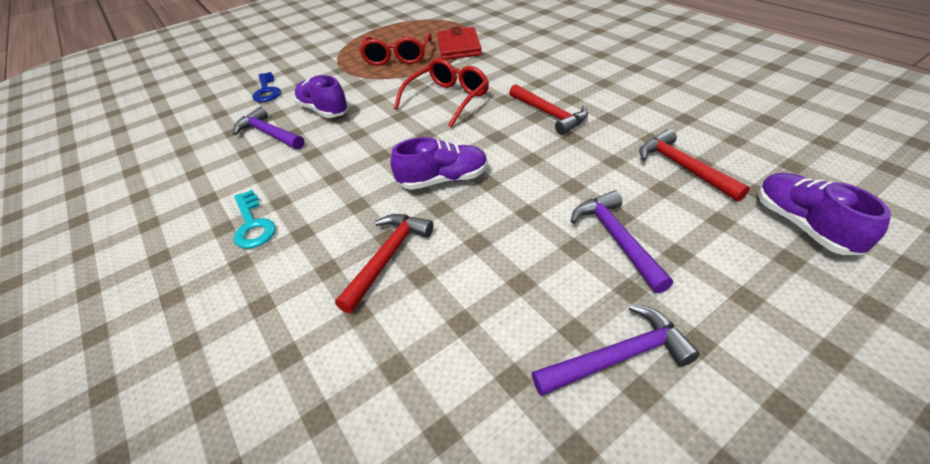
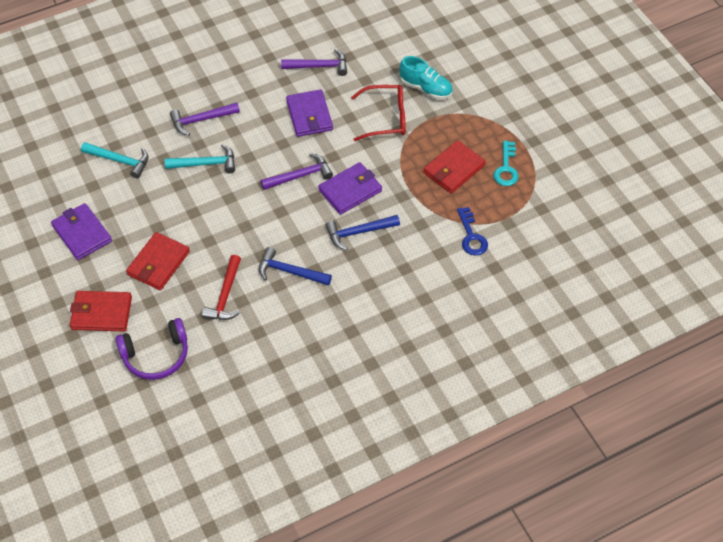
blue hammer: none = 0 -> [259,247,332,286] [325,215,400,250] = 2
purple headphones: none = 0 -> [116,318,188,380] = 1
purple shoe: [294,75,349,118] [390,137,488,190] [758,172,891,255] = 3 -> none = 0
purple wallet: none = 0 -> [51,203,112,260] [286,89,333,137] [318,162,382,215] = 3
red glasses: [359,33,432,66] [394,58,489,128] = 2 -> [351,85,406,141] = 1
red hammer: [335,214,434,314] [509,84,588,135] [639,129,750,202] = 3 -> [202,255,241,320] = 1
red wallet: [437,26,482,60] = 1 -> [70,291,132,332] [126,232,190,290] [423,140,486,194] = 3
turquoise hammer: none = 0 -> [81,142,148,178] [165,144,235,173] = 2
turquoise shoe: none = 0 -> [399,56,453,100] = 1

